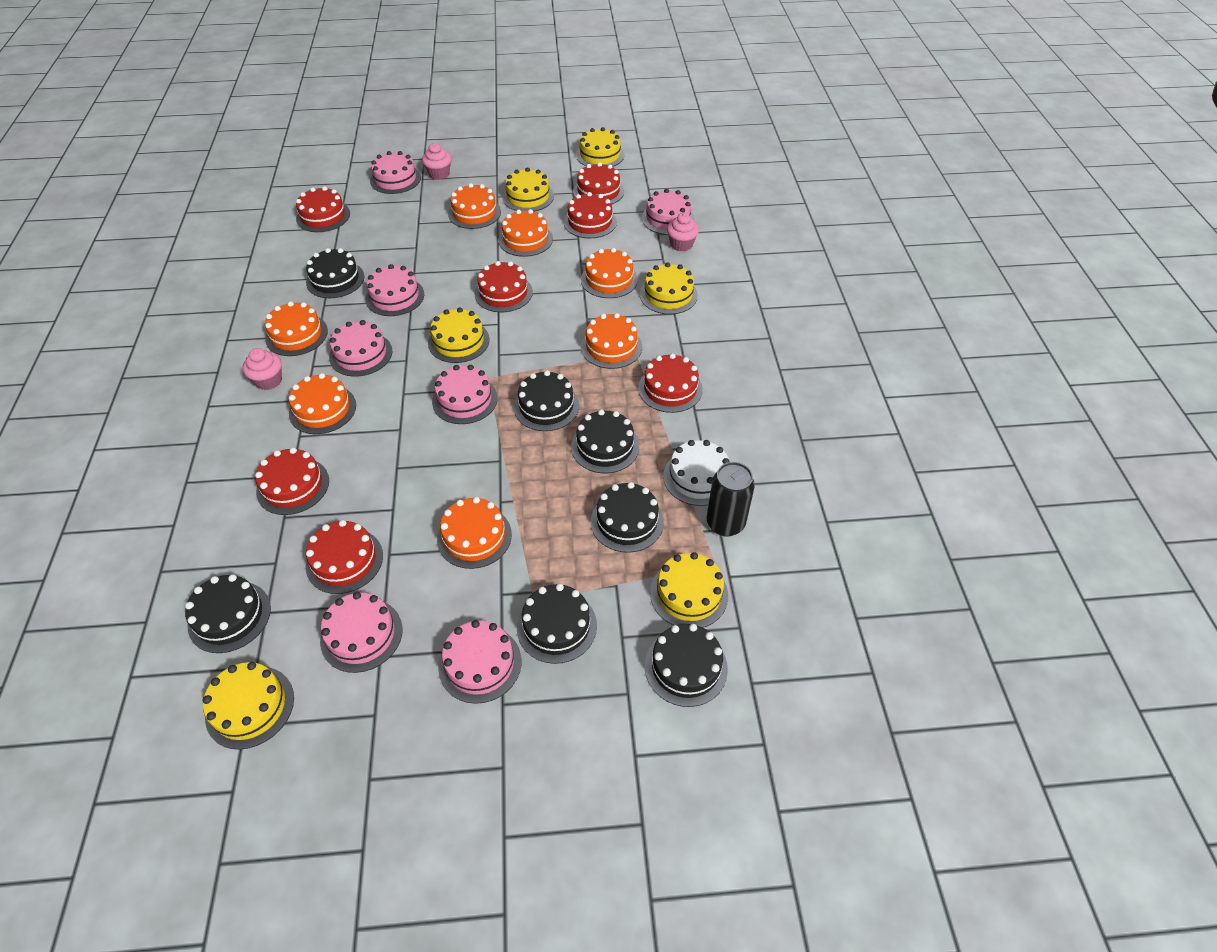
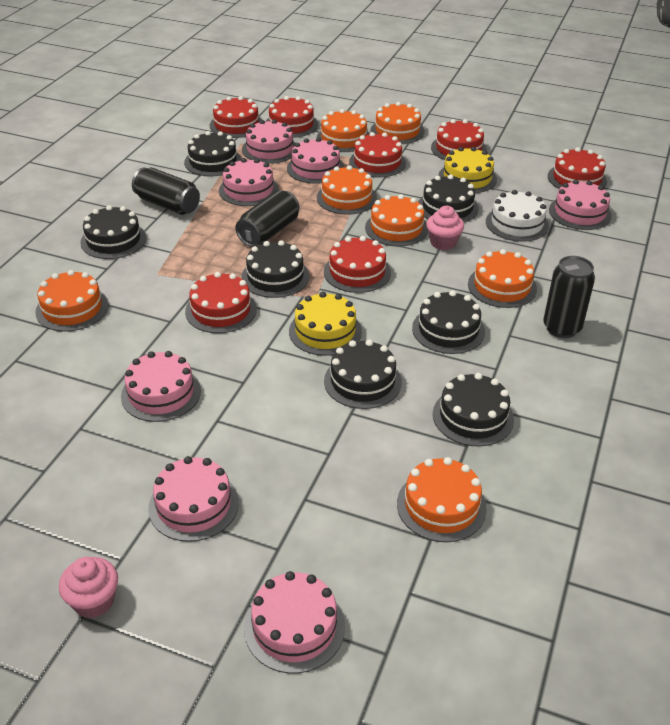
black can: [706,462,755,537] = 1 -> [132,168,200,215] [235,190,299,247] [543,256,595,338] = 3
pink cupcake: [243,348,282,390] [422,143,451,180] [667,213,699,251] = 3 -> [59,557,118,618] [426,206,464,250] = 2
yellow cake: [203,662,294,750] [428,307,490,363] [502,168,554,211] [576,127,624,167] [640,262,698,314] [650,552,728,627] = 6 -> [289,292,362,356] [438,147,497,193] = 2

